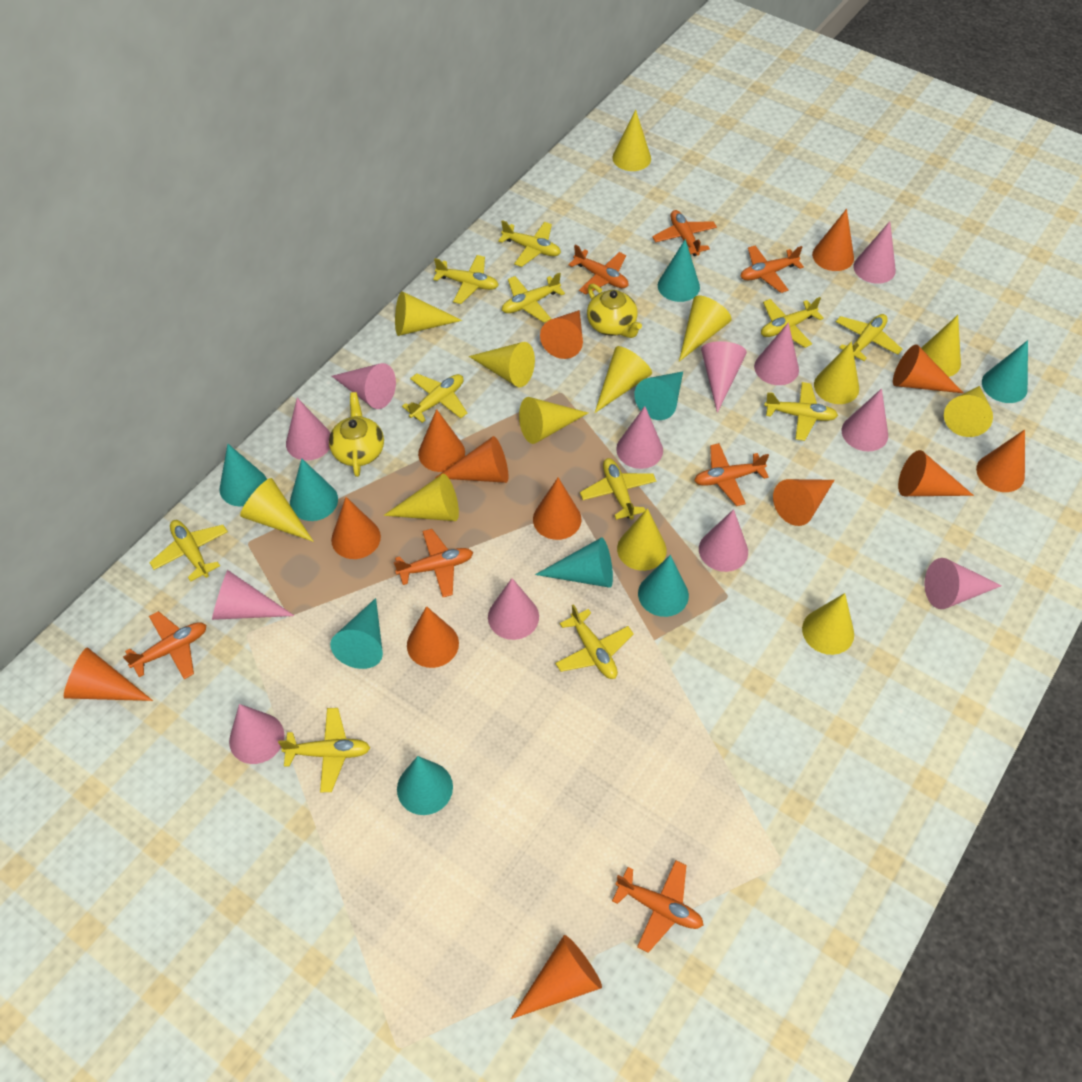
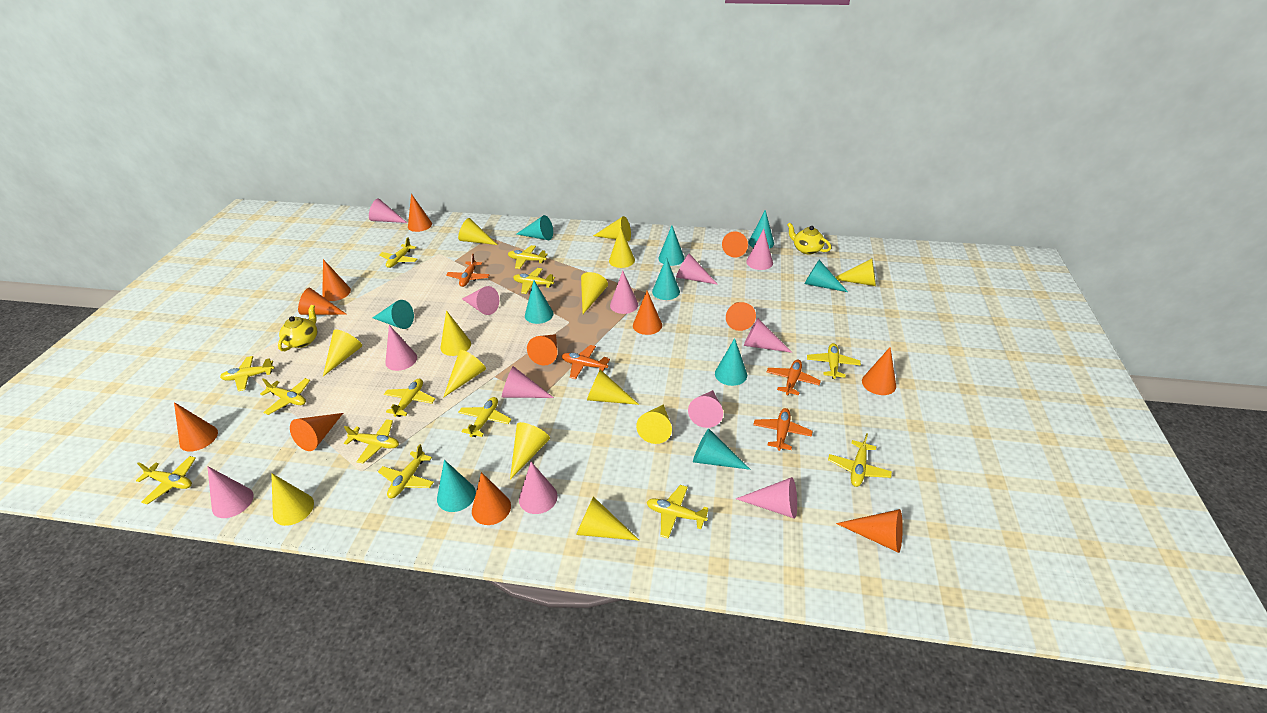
orange cone: [64,647,153,701] [331,497,381,559] [407,606,459,668] [418,409,465,472] [435,436,508,483] [511,935,602,1019] [533,478,581,540] [540,310,583,359] [773,479,835,526] [812,209,854,271] [893,344,963,393] [898,450,974,496] [976,430,1025,492] = 13 -> [174,402,218,452] [290,413,343,451] [298,288,347,315] [322,259,351,301] [408,194,432,232] [472,472,511,525] [527,334,557,365] [633,291,662,335] [722,231,748,257] [726,302,756,331] [836,509,903,553] [862,347,896,395] = 12
orange plane: [123,611,206,679] [394,529,473,597] [568,245,628,294] [612,860,703,953] [652,210,717,256] [694,443,769,506] [740,245,804,293] = 7 -> [446,254,490,287] [562,345,610,379] [753,408,812,451] [767,360,821,396] = 4
turquoise cone: [219,444,267,506] [290,458,338,521] [330,598,383,669] [397,756,453,815] [535,537,613,588] [634,371,683,420] [638,555,689,617] [658,239,700,302] [982,340,1028,403] = 9 -> [372,300,414,329] [437,460,476,512] [517,215,553,240] [525,281,554,324] [652,257,680,300] [658,225,684,266] [693,429,751,470] [715,338,747,386] [749,210,774,249] [804,260,848,292] = 10
yellow plane: [149,520,228,582] [278,708,370,792] [402,373,467,423] [433,255,499,304] [498,220,561,267] [502,273,565,323] [555,604,634,679] [580,458,656,520] [761,297,824,348] [764,382,838,441] [836,314,902,361] = 11 -> [136,456,196,505] [220,356,275,391] [260,378,310,415] [344,419,399,463] [378,444,434,498] [379,237,417,268] [384,379,435,417] [458,397,512,437] [508,245,548,269] [513,268,555,294] [647,485,708,539] [807,343,861,379] [828,433,892,487] = 13

